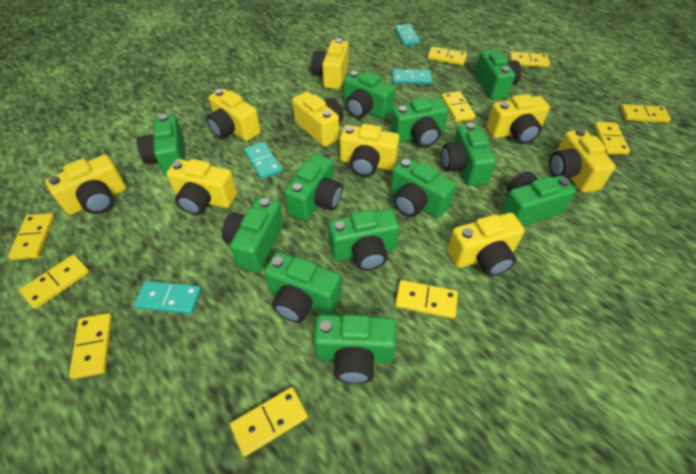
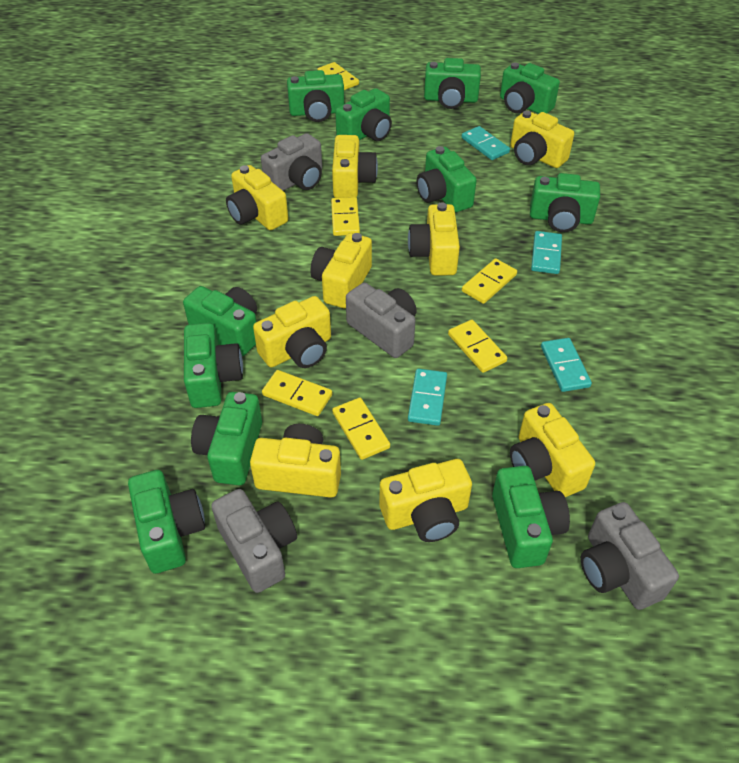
green camera: [137,114,186,176] [222,197,284,272] [264,252,341,323] [284,154,343,221] [314,314,397,384] [328,209,399,271] [344,71,395,119] [390,97,449,147] [390,157,456,218] [442,123,496,186] [475,49,521,100] [501,171,576,226] = 12 -> [128,470,205,574] [183,286,257,356] [184,323,243,408] [191,392,262,486] [287,70,344,122] [335,88,392,141] [417,146,477,212] [424,58,481,109] [492,466,570,568] [500,62,560,114] [530,173,600,232] = 11
grey camera: none = 0 -> [211,489,297,593] [261,133,322,191] [346,282,417,358] [581,502,679,610] = 4
yellow domino: [8,213,55,260] [19,255,90,309] [69,313,113,379] [230,387,308,457] [395,280,458,319] [427,47,467,66] [441,91,475,122] [510,52,550,68] [594,122,630,155] [620,104,671,123] = 10 -> [262,370,332,416] [317,62,359,90] [331,197,360,236] [332,398,390,460] [448,320,507,373] [462,258,517,304] = 6

